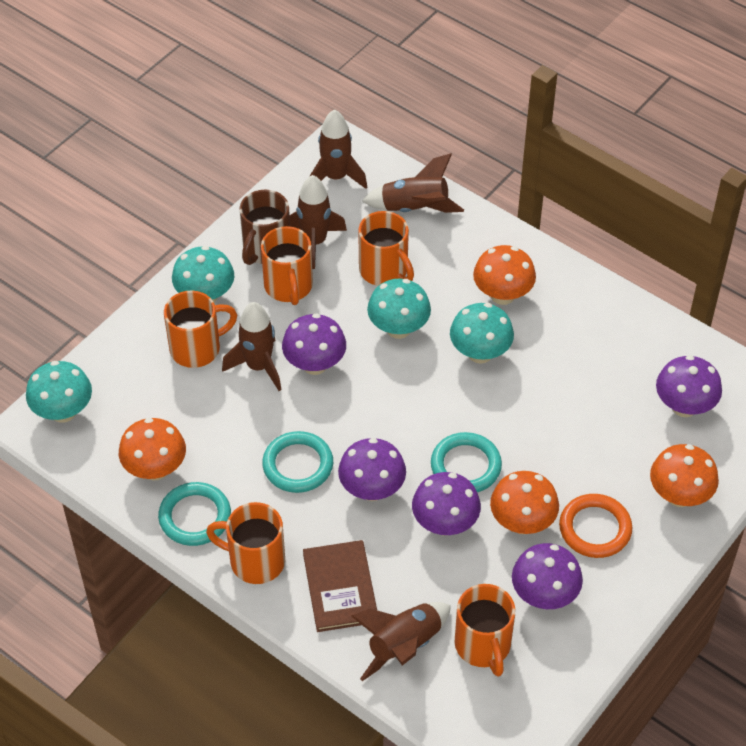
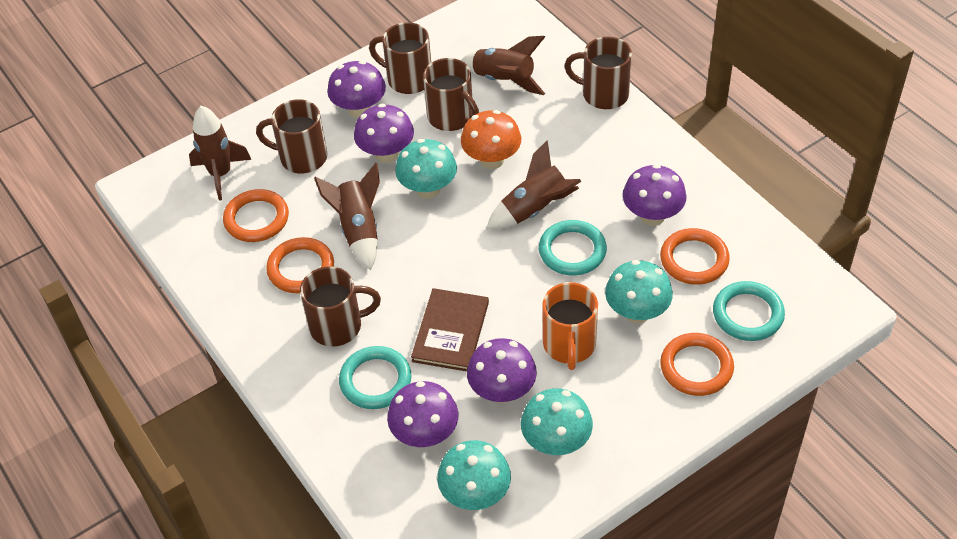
brown mug: [239,190,290,265] = 1 -> [256,99,328,174] [300,266,381,347] [369,22,431,94] [423,58,479,131] [564,37,632,109] = 5
brown rocket: [222,302,282,391] [290,175,347,269] [309,109,367,189] [351,602,451,681] [362,153,464,213] = 5 -> [189,106,251,201] [314,163,380,270] [461,36,545,95] [486,140,581,229] = 4
orange mug: [164,291,237,368] [206,502,285,584] [261,226,313,305] [358,211,414,286] [455,584,515,676] = 5 -> [542,282,598,370] = 1
orange mushroom: [119,418,186,481] [473,245,536,305] [490,471,559,534] [650,444,719,507] = 4 -> [461,110,521,169] = 1
orange ring: [559,494,633,558] = 1 -> [223,189,289,242] [266,237,334,293] [660,228,730,285] [660,333,734,396] = 4

